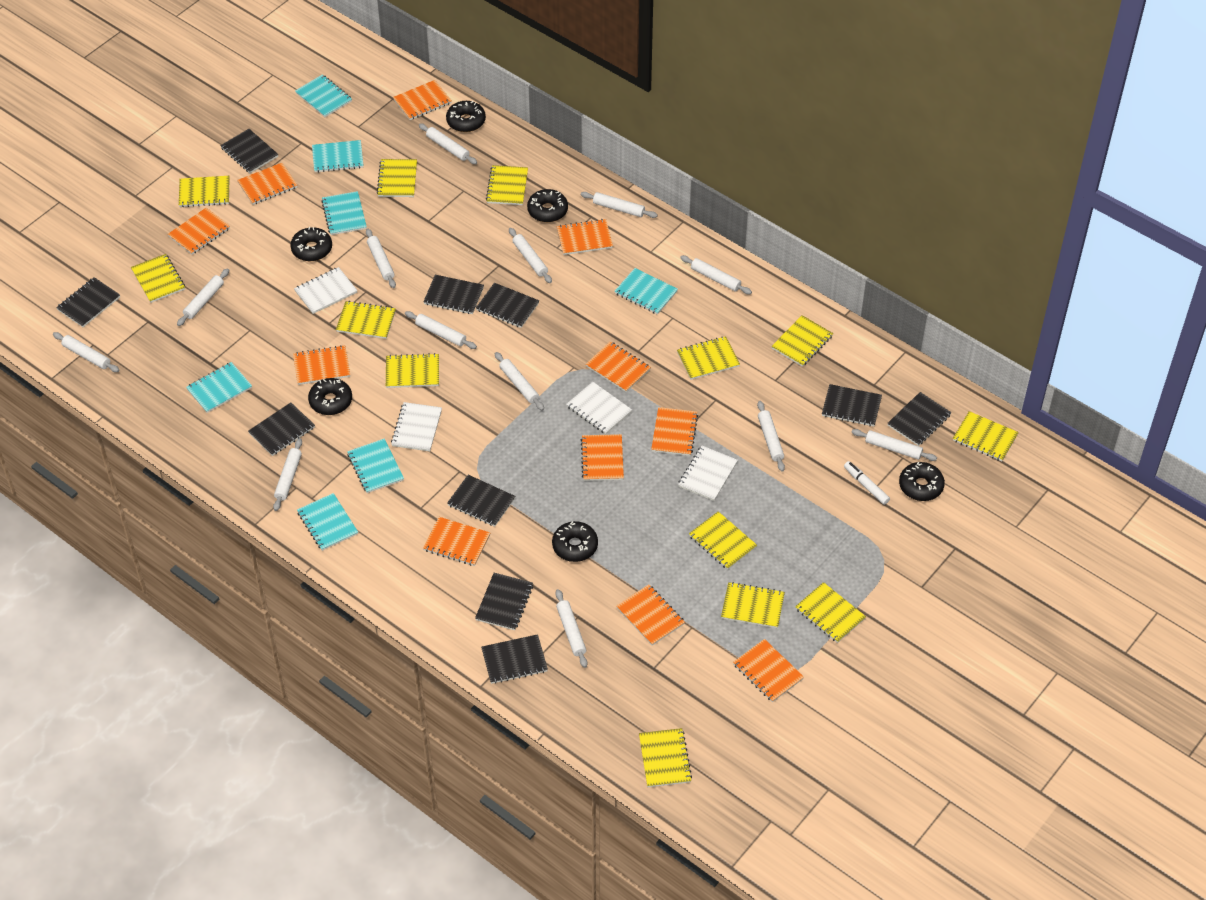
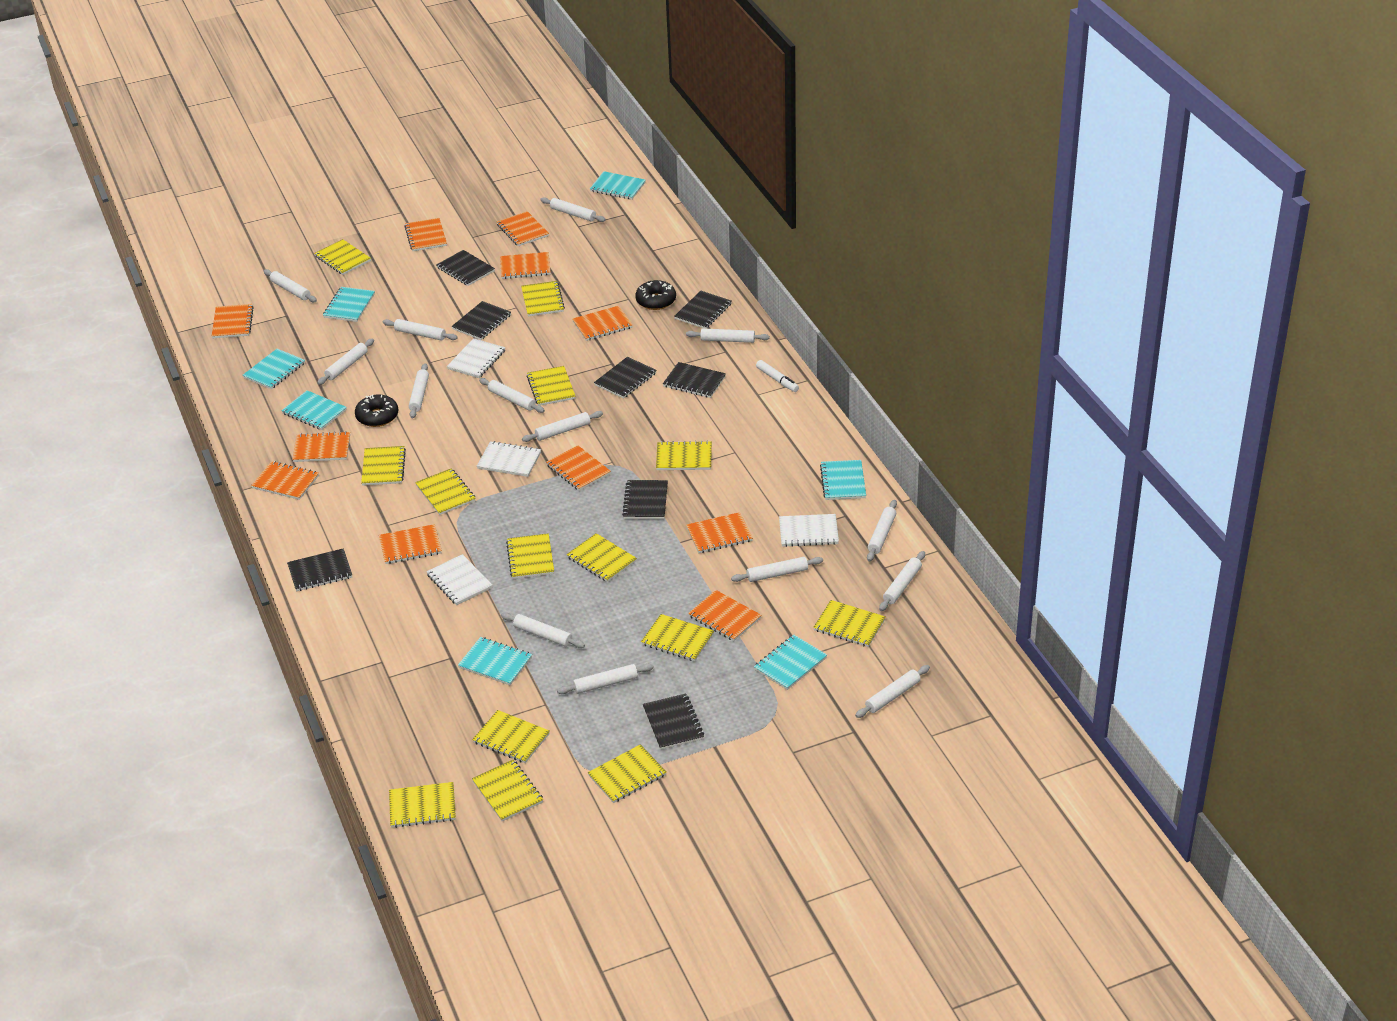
black donut: [290,227,332,261] [308,378,352,415] [446,101,486,132] [527,189,568,222] [552,521,598,562] [899,462,945,501] = 6 -> [355,394,398,427] [635,280,676,310] = 2
black notebook: [56,277,120,327] [220,129,278,173] [248,402,315,456] [423,275,484,314] [447,475,515,527] [475,573,533,630] [476,283,539,328] [481,634,548,684] [822,384,882,426] [887,392,951,446] = 10 -> [287,548,352,591] [436,250,495,286] [451,301,511,340] [594,357,657,399] [622,480,668,519] [643,694,704,750] [663,362,726,398] [674,291,731,329] = 8
white rolling pin: [53,332,119,372] [177,268,229,326] [273,438,302,511] [366,229,396,288] [405,311,477,349] [419,124,477,164] [495,352,544,411] [509,228,552,283] [555,589,587,668] [581,192,658,218] [680,255,752,294] [757,401,785,472] [852,429,937,461] = 13 -> [264,269,317,302] [317,339,374,385] [382,319,458,341] [409,363,429,418] [479,378,545,413] [501,613,585,648] [522,411,603,442] [540,197,606,222] [557,664,654,694] [686,328,770,343] [731,557,823,582] [855,665,930,718] [867,500,897,561] [879,551,925,611] = 14
yellow notebook: [131,254,185,303] [179,176,229,207] [336,301,396,339] [377,159,417,197] [386,353,439,388] [486,165,528,205] [639,728,692,787] [677,336,740,380] [689,511,757,570] [721,582,785,628] [771,315,833,367] [795,582,866,643] [953,411,1019,461] = 13 -> [314,239,371,275] [361,446,406,486] [389,782,456,828] [415,468,476,515] [472,710,550,763] [472,760,543,821] [506,533,554,579] [521,281,565,316] [526,366,576,406] [567,533,637,582] [588,744,666,803] [641,614,714,661] [656,441,712,470] [813,600,885,647] = 14

